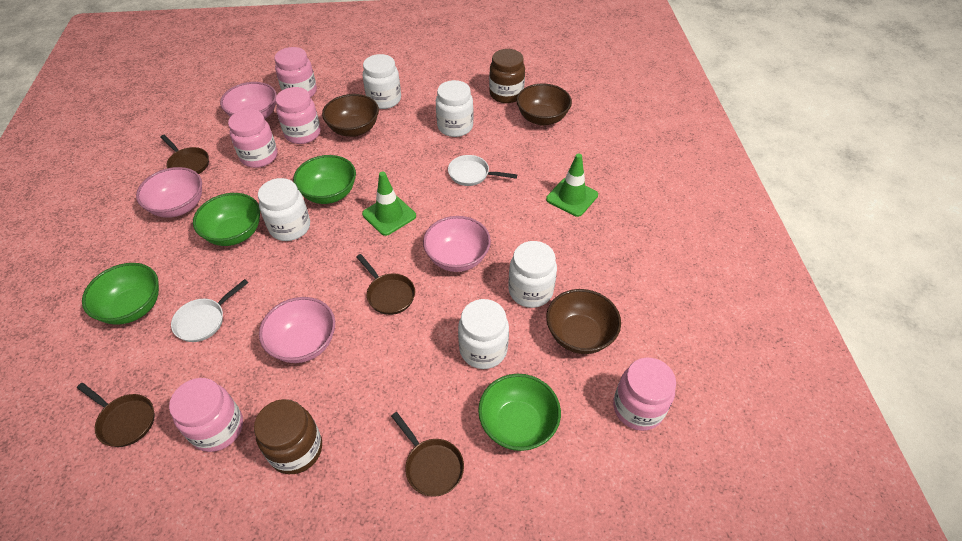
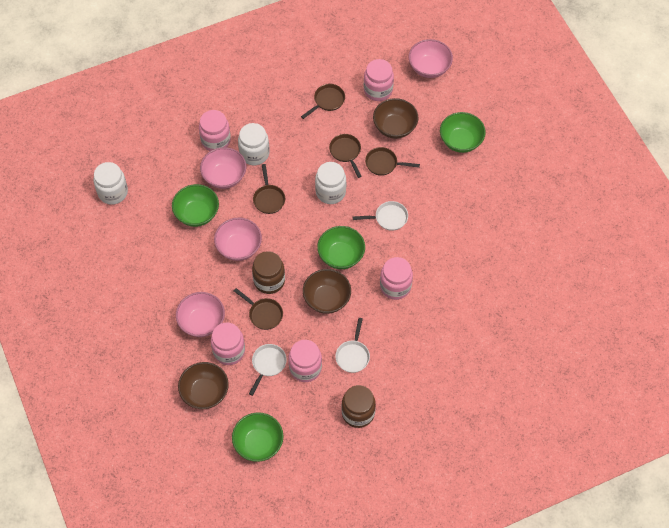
brown pan: [77,383,155,447] [160,135,209,174] [357,254,415,315] [391,412,464,497] = 4 -> [234,288,283,330] [253,164,285,214] [301,84,345,119] [329,134,362,178] [365,147,420,176] = 5
green traffic cone: [362,172,416,236] [546,153,598,217] = 2 -> none = 0
white jar: [258,178,310,241] [363,54,401,109] [436,80,474,137] [458,299,509,369] [508,241,557,308] = 5 -> [94,162,128,205] [238,123,269,165] [315,162,346,204] = 3
white pan: [171,279,248,342] [448,155,517,186] = 2 -> [249,344,287,396] [335,318,370,373] [352,201,408,231] = 3

